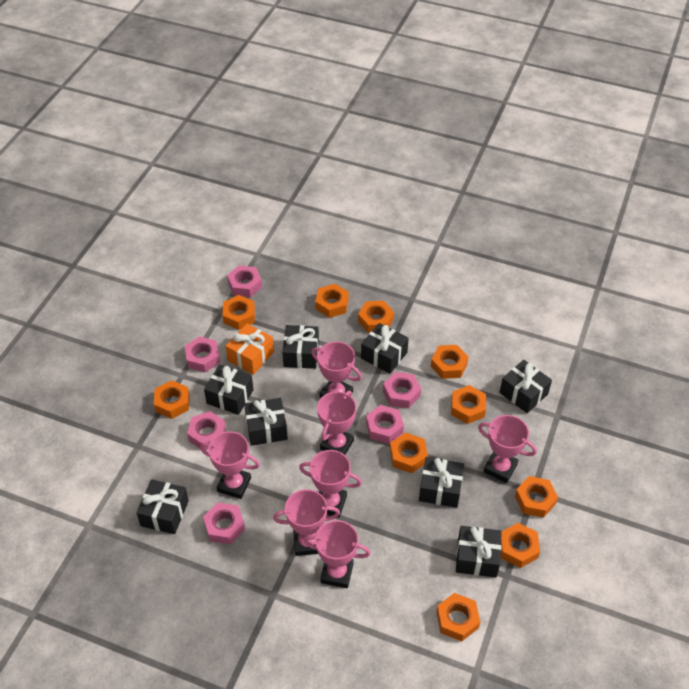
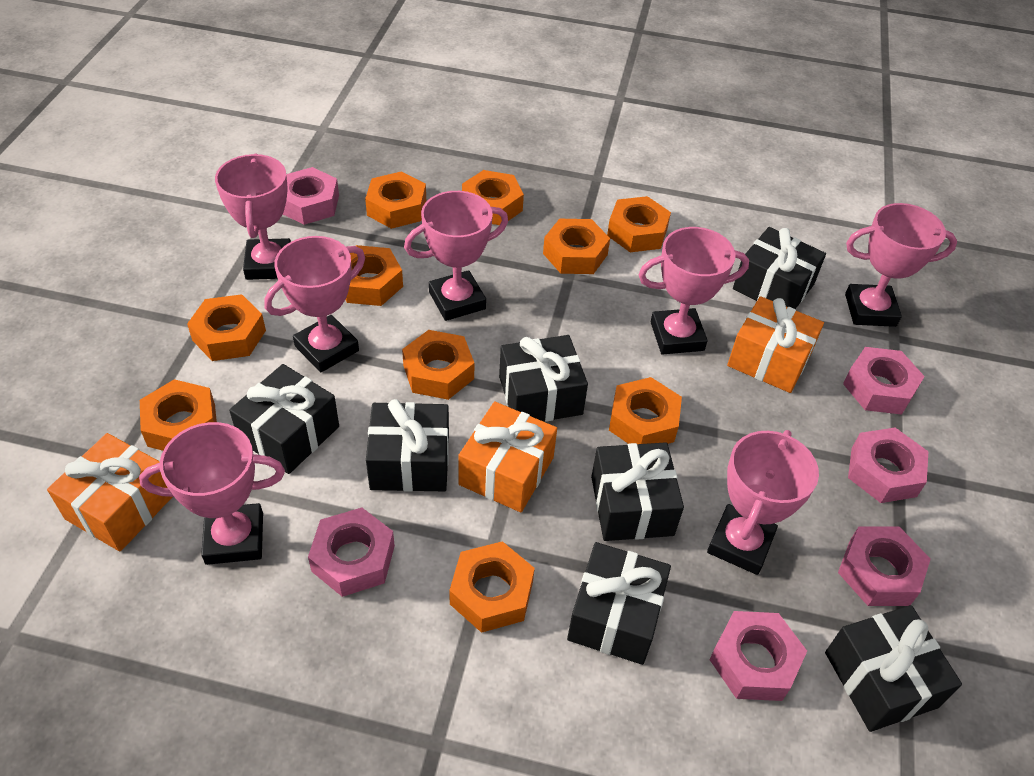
black gift: [136,479,189,534] [204,364,253,415] [244,398,288,446] [282,325,319,369] [361,323,409,374] [419,457,464,508] [456,526,502,578] [499,360,552,413] = 8 -> [229,364,339,474] [366,399,449,492] [499,335,588,422] [567,542,671,665] [591,442,684,541] [733,227,826,309] [825,605,962,732] = 7
orange gift: [226,324,274,375] = 1 -> [47,433,172,552] [458,401,557,512] [727,296,824,393] = 3

